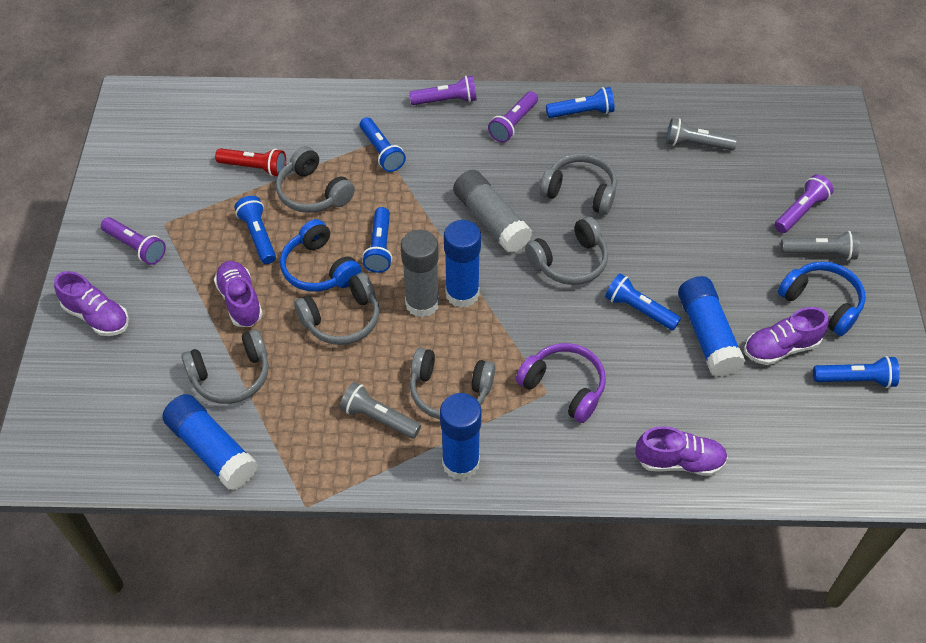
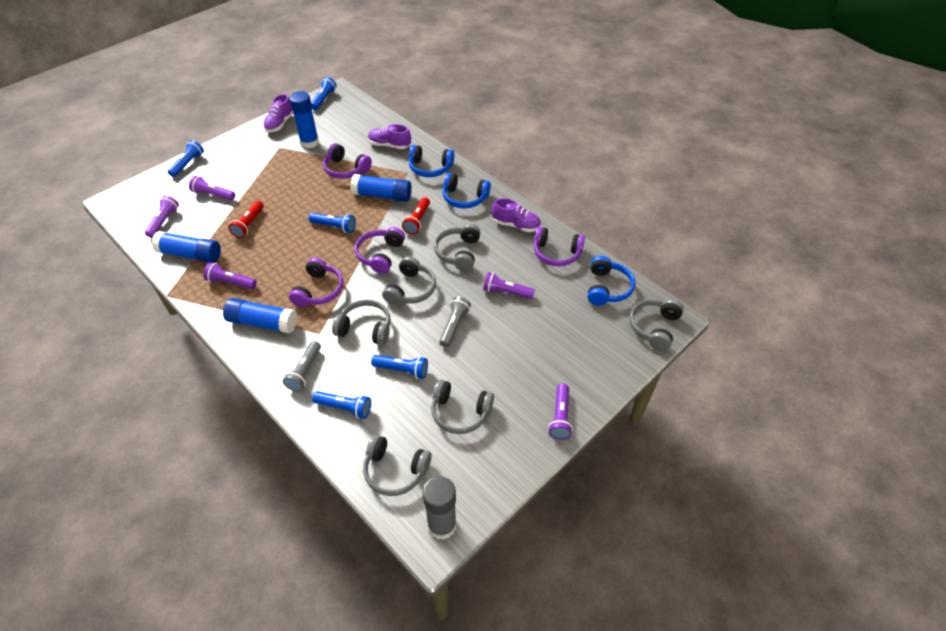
blue flashlight: [234,196,276,264] [360,117,406,172] [362,207,392,273] [546,87,615,118] [605,273,681,330] [813,356,900,388] = 6 -> [167,140,204,177] [309,213,356,233] [311,77,337,110] [312,391,371,419] [371,355,428,379] = 5
blue headphones: [280,219,362,292] [778,262,866,336] = 2 -> [409,145,454,177] [442,173,491,209] [588,256,635,305] = 3
grey flashlight: [340,382,421,439] [666,118,737,150] [781,231,860,261] = 3 -> [282,341,321,392] [439,296,471,347] = 2
grey glue stick: [401,230,439,318] [453,170,532,253] = 2 -> [422,476,457,540] = 1
purple flashlight: [101,217,166,265] [409,76,477,105] [488,91,538,143] [775,174,834,233] = 4 -> [145,195,179,238] [189,176,236,201] [203,262,257,289] [483,272,535,299] [548,383,573,440] = 5
purple headphones: [516,343,606,423] = 1 -> [289,258,343,307] [323,143,372,179] [355,227,405,274] [534,227,585,266] = 4
purple shoe: [54,271,129,336] [214,261,263,327] [635,426,728,476] [744,307,829,365] = 4 -> [263,94,293,132] [368,124,411,149] [492,198,541,232] = 3
red flashlight: [215,148,286,177] = 1 -> [228,201,264,238] [402,197,430,234] = 2

